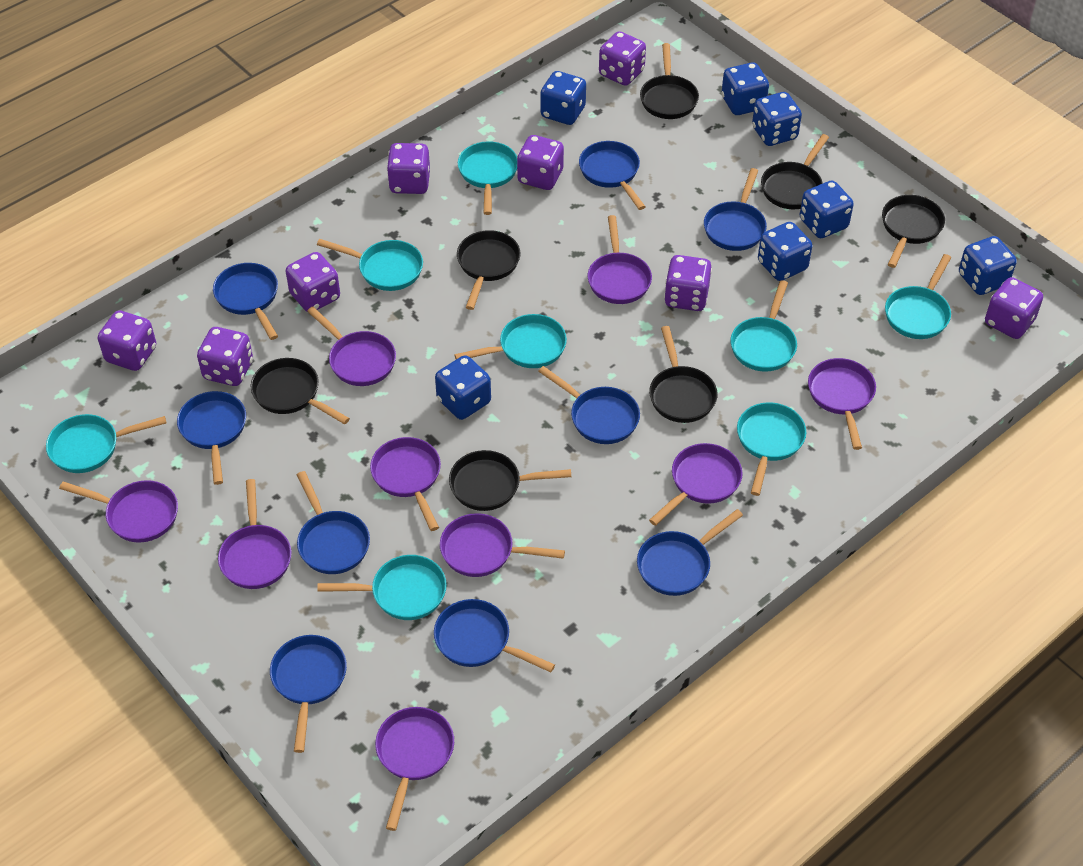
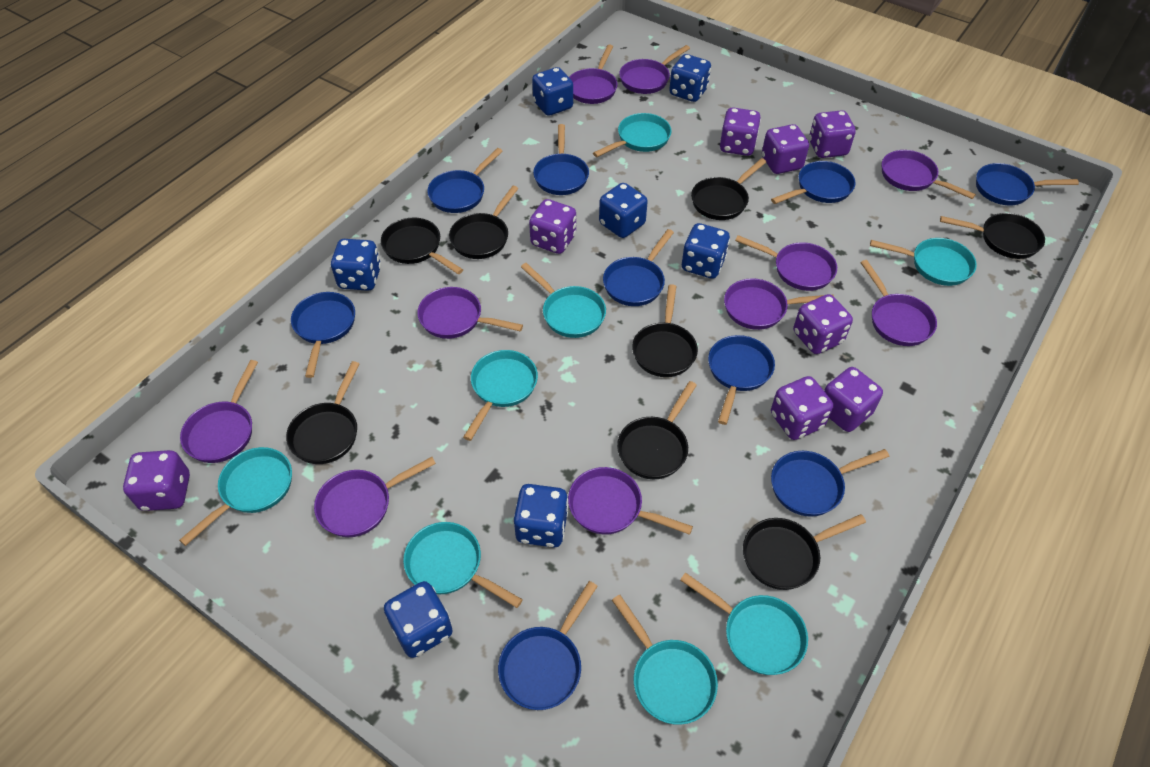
black pan: [251,358,350,424] [449,450,571,511] [457,230,521,310] [640,43,699,119] [649,326,717,423] [761,134,829,209] [882,195,945,268] = 7 -> [286,361,360,464] [381,218,463,274] [449,186,518,259] [617,381,697,479] [632,284,698,377] [691,158,766,220] [743,514,866,590] [940,213,1045,259] = 8
purple pan: [59,480,178,542] [218,479,291,589] [307,307,396,386] [370,437,441,531] [375,707,454,831] [440,513,565,577] [588,215,652,304] [649,443,743,526] [808,358,876,450] = 9 -> [180,360,258,463] [314,457,436,537] [417,287,523,339] [568,467,693,535] [569,44,618,104] [619,45,690,94] [724,278,834,330] [735,235,837,291] [860,260,937,346] [882,150,976,199] = 10

